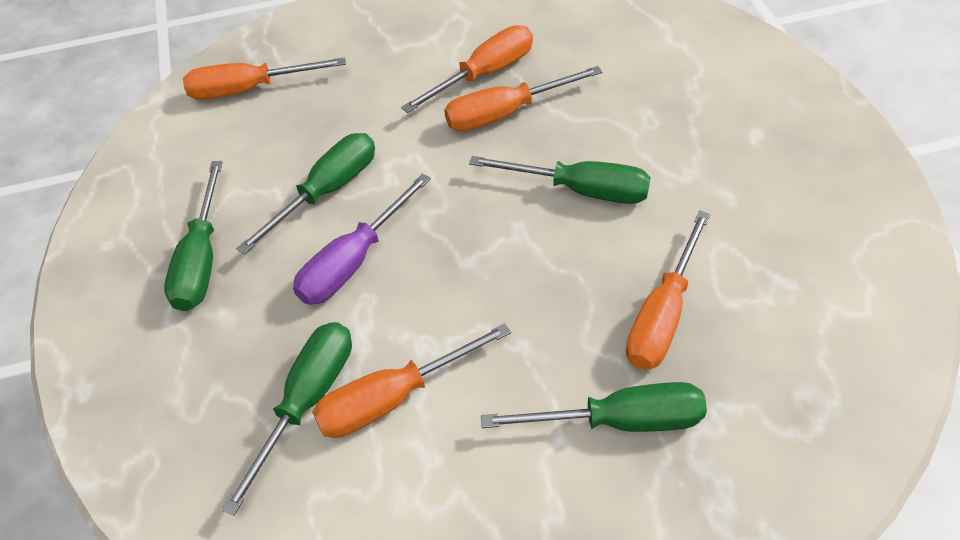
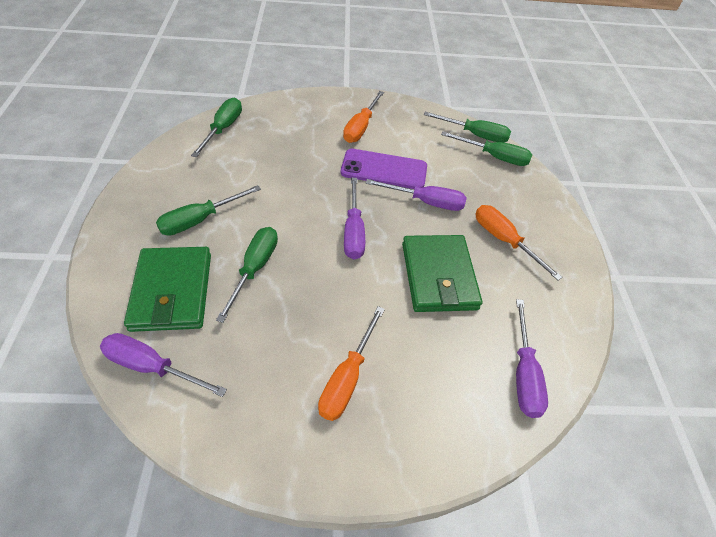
green wallet: none = 0 -> [124,247,211,332] [402,235,482,312] = 2
orange screwdriver: [183,57,346,100] [312,323,511,438] [401,25,533,113] [444,66,602,131] [626,211,711,370] = 5 -> [318,306,385,421] [343,91,384,143] [476,205,562,281] = 3
purple phone: none = 0 -> [341,149,427,189] = 1
purple screwdriver: [293,173,431,305] = 1 -> [100,333,227,397] [344,178,365,260] [366,179,467,211] [516,299,548,418] = 4

